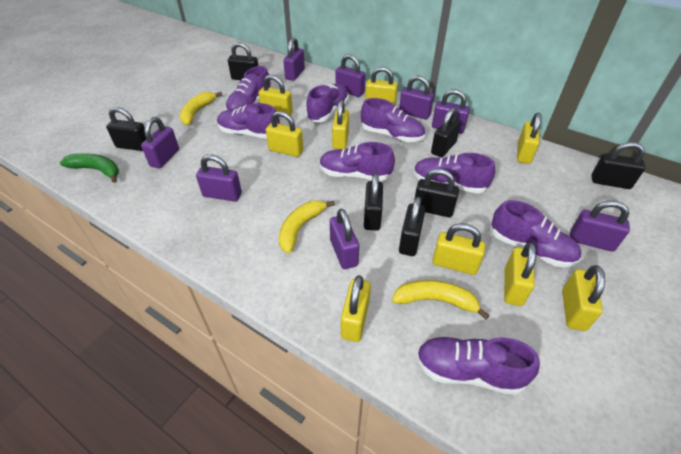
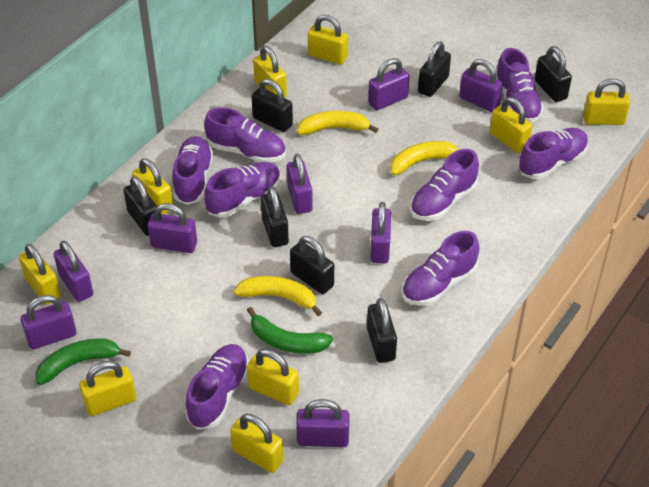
green banana: [60,153,119,183] = 1 -> [36,338,131,385] [247,307,333,354] = 2

